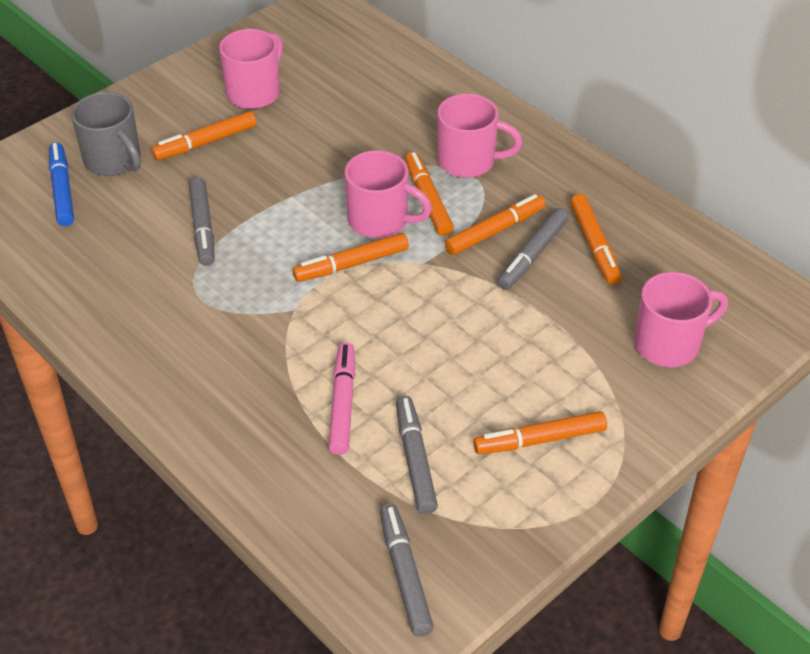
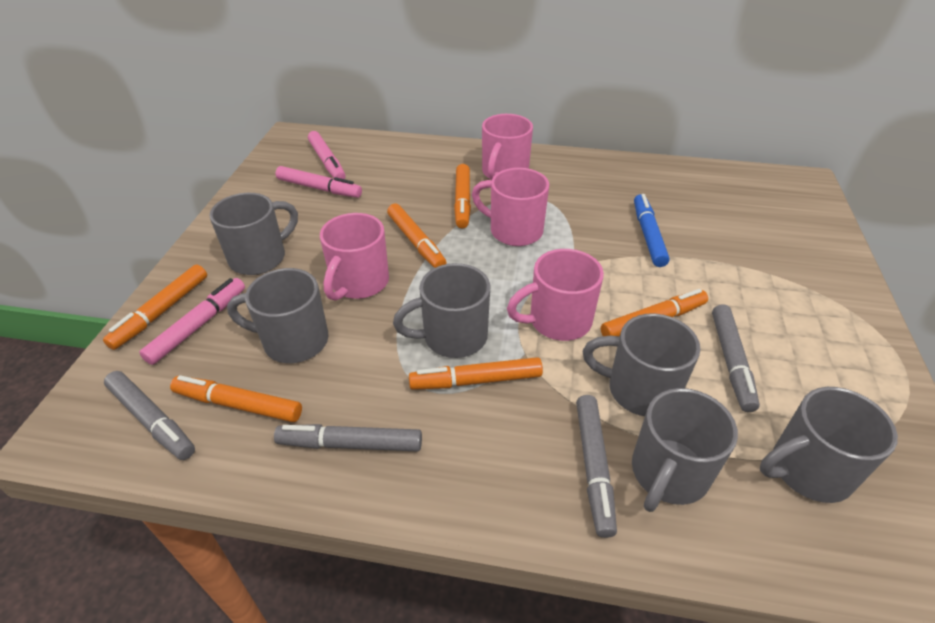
grey mug: [71,92,141,176] = 1 -> [209,193,298,275] [227,268,328,363] [393,263,490,358] [583,313,700,416] [632,388,738,512] [760,387,898,503] = 6
pink marker: [328,342,355,455] = 1 -> [139,278,245,365] [275,166,362,198] [308,131,346,179] = 3

